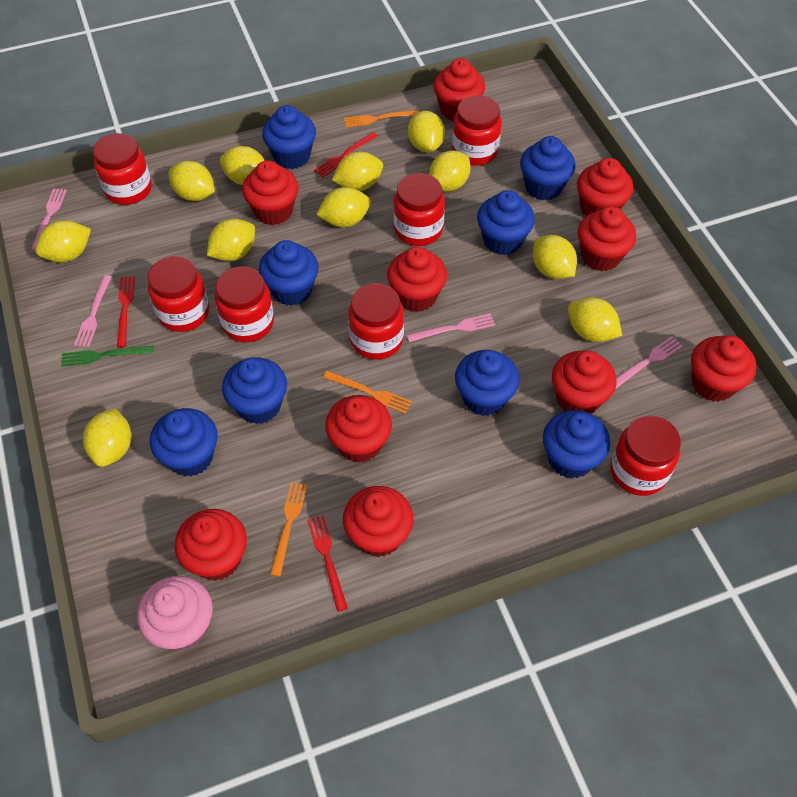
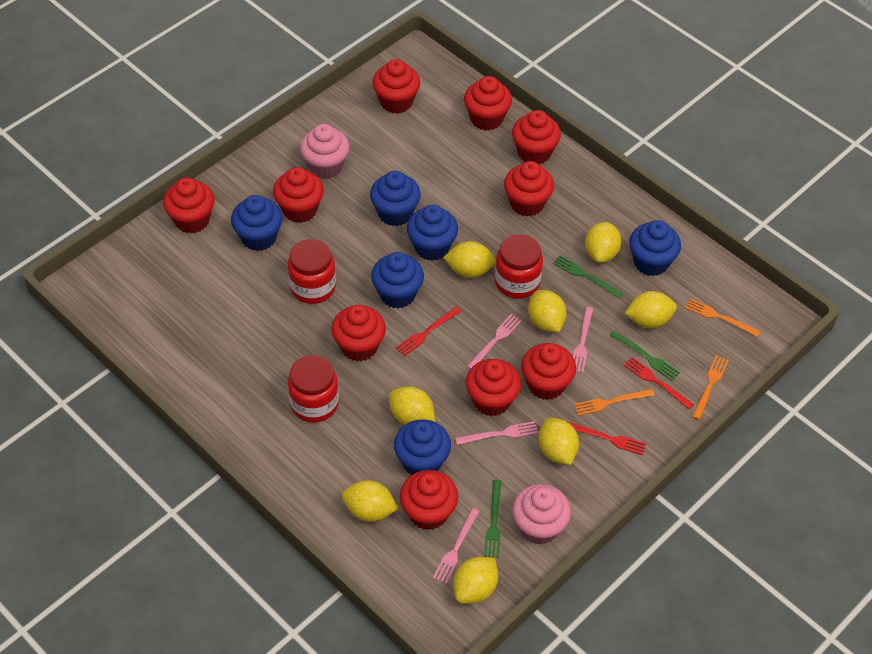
blue cupcake: [150,408,218,477] [222,358,287,424] [259,240,319,306] [262,105,316,169] [455,350,519,416] [477,190,535,255] [520,136,575,201] [543,410,610,479] = 8 -> [231,195,283,251] [370,171,421,226] [371,252,424,308] [394,419,451,475] [407,205,458,261] [629,220,681,276] = 6
green fork: [61,345,154,367] = 1 -> [484,480,501,558] [553,255,623,298] [610,330,680,381] = 3
pink cupcake: [137,576,213,651] = 1 -> [300,124,349,179] [512,484,571,545] = 2
red jar: [93,133,152,205] [148,256,209,332] [215,266,274,342] [348,283,404,360] [393,173,445,246] [452,95,502,166] [610,416,681,496] = 7 -> [288,239,336,304] [288,355,339,423] [495,234,543,299] = 3
yellow lemon: [35,221,91,262] [83,408,131,467] [169,161,215,201] [207,219,255,261] [220,146,265,185] [316,187,371,227] [332,152,383,191] [408,111,445,152] [429,150,471,192] [533,235,577,279] [568,297,622,342] = 11 -> [342,480,399,522] [389,386,435,425] [443,241,496,278] [453,557,498,604] [528,290,567,332] [538,418,579,465] [585,222,621,263] [624,291,677,328] = 8

